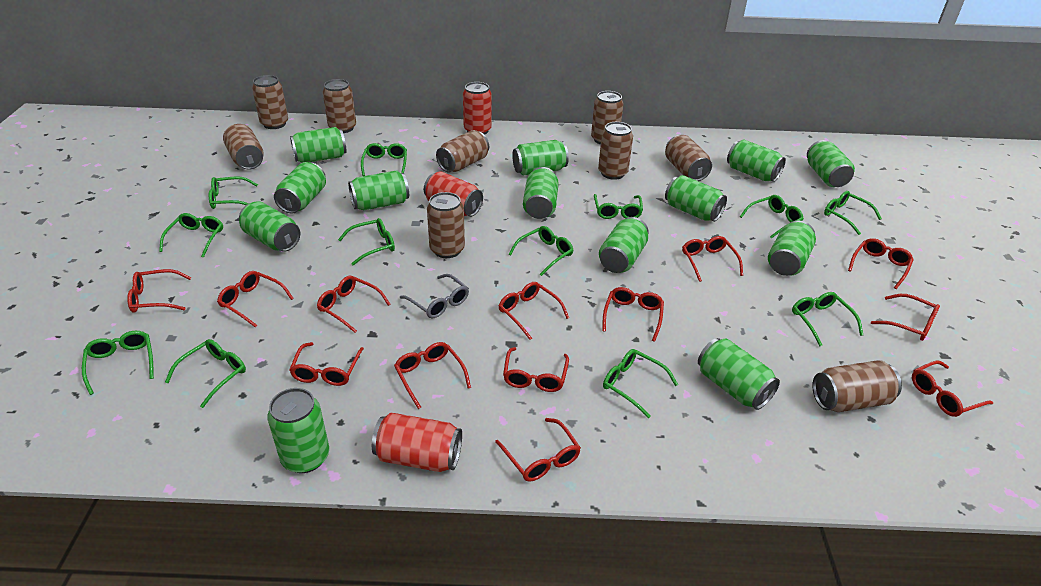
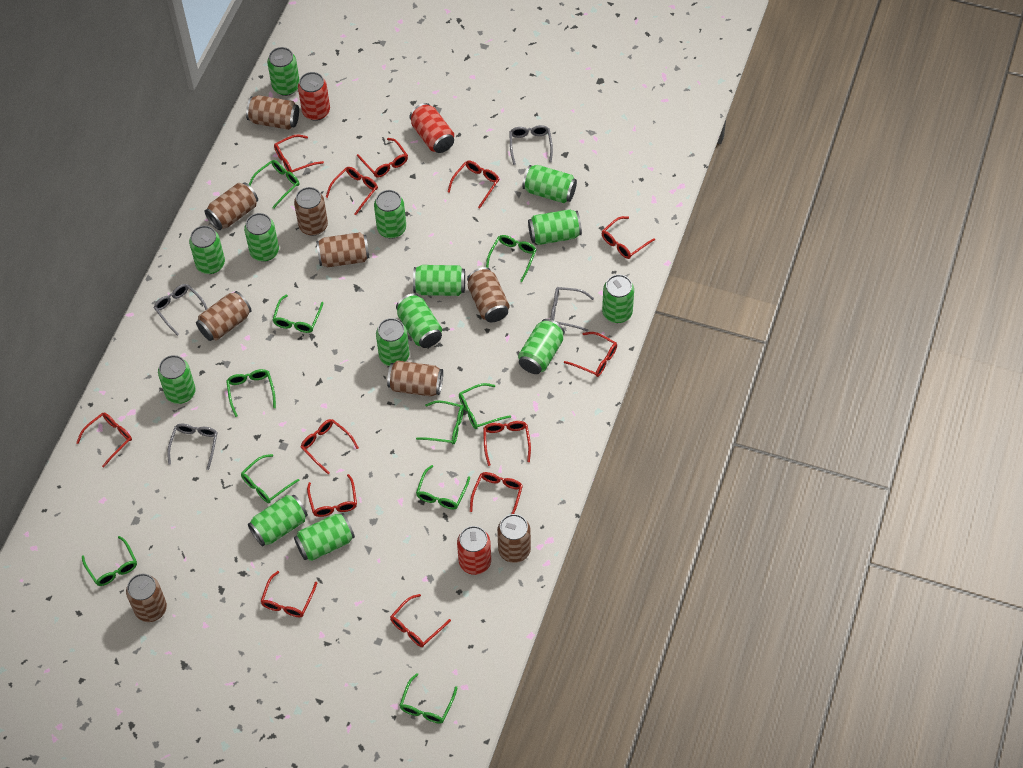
green can: [239,201,300,252] [267,388,329,473] [274,162,326,213] [290,127,347,163] [348,170,409,210] [512,140,569,175] [523,167,559,219] [599,217,649,273] [665,175,727,222] [698,338,780,410] [727,139,786,182] [768,220,816,276] [807,140,855,187] = 13 -> [158,355,196,404] [189,226,225,274] [244,213,279,262] [248,495,308,546] [267,47,299,96] [294,513,355,561] [374,190,406,238] [376,318,410,366] [396,293,442,348] [413,265,465,296] [518,319,565,374] [522,165,577,203] [528,209,582,245] [602,274,634,323] = 14
green glasses: [82,331,154,395] [159,213,223,258] [165,339,246,408] [209,176,258,209] [338,218,395,265] [361,143,407,176] [509,226,573,276] [594,194,643,219] [603,349,678,418] [740,195,804,239] [792,292,863,346] [824,191,882,235] = 12 -> [82,536,137,586] [226,369,276,417] [241,454,299,503] [249,160,299,209] [273,295,323,333] [399,673,458,724] [416,400,464,444] [416,465,470,510] [459,383,511,429] [486,235,537,282] = 10
grey glasses: [400,274,469,318] = 1 -> [154,284,208,336] [167,424,218,470] [510,125,553,165] [550,287,594,332] = 4

